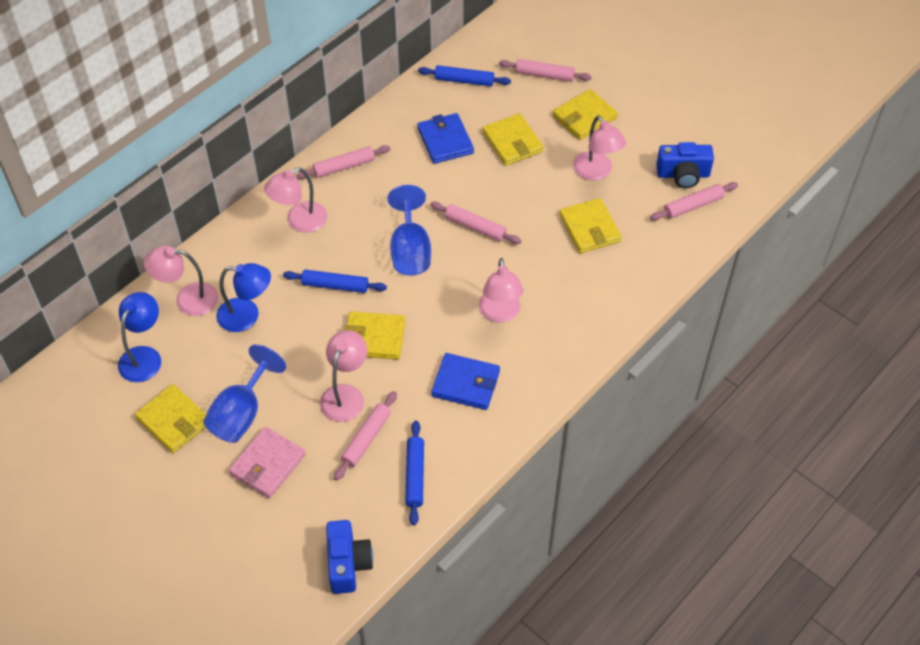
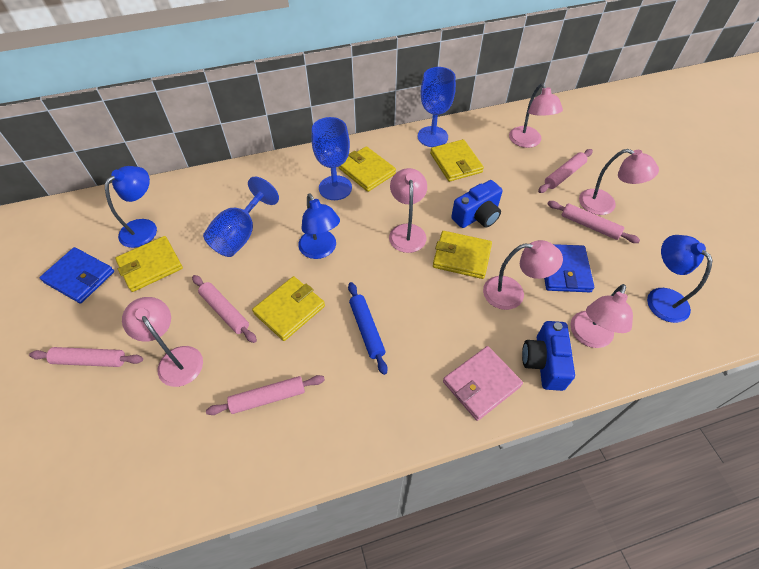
blue goblet: [203,344,286,443] [387,185,431,275] = 2 -> [203,177,279,257] [311,117,352,200] [418,67,456,147] = 3
blue lamp: [118,292,161,382] [216,263,271,332] = 2 -> [105,166,157,248] [298,193,340,259] [647,235,712,323] = 3
blue rolling pin: [283,270,387,293] [405,421,424,525] [418,65,511,86] = 3 -> [348,282,388,375] = 1
pink lamp: [144,246,218,316] [264,167,327,233] [320,330,367,422] [479,258,524,323] [573,115,626,180] = 5 -> [122,297,203,387] [389,168,427,253] [483,240,563,310] [509,83,563,148] [570,284,633,348] [579,149,659,215] = 6

